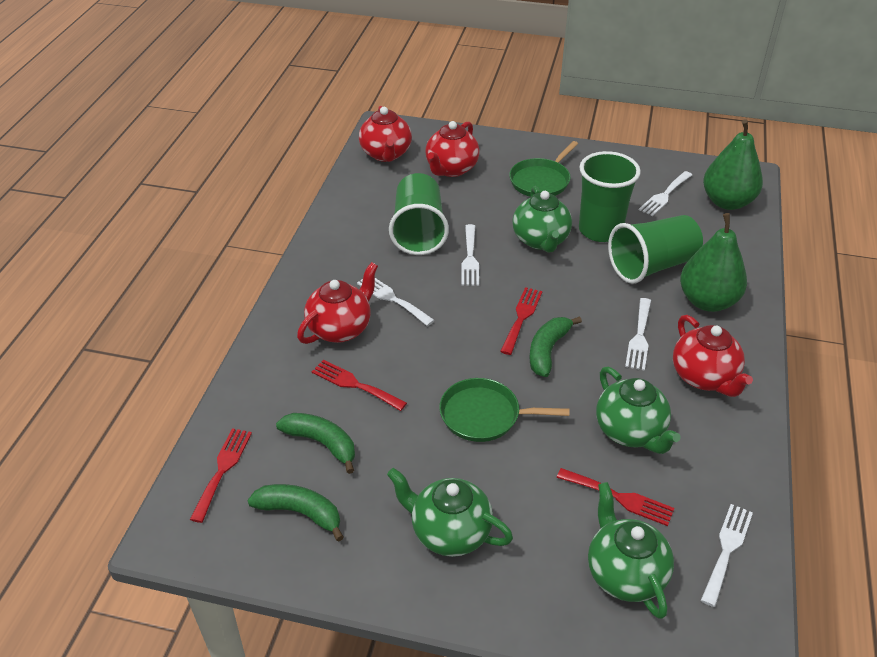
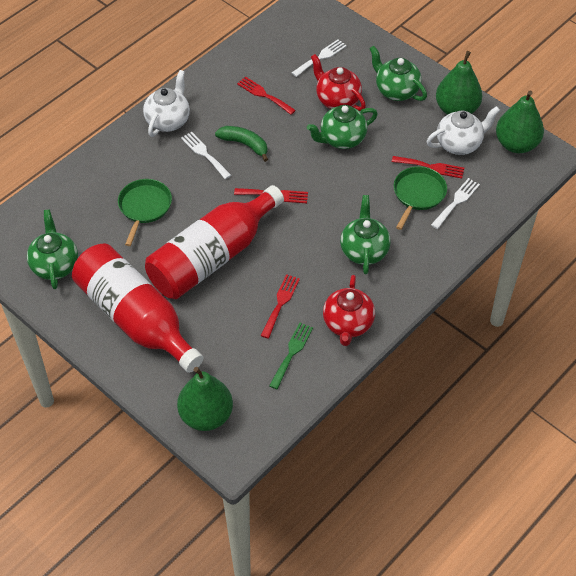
green banana: [248,484,344,542] [276,413,355,474] [530,316,582,377] = 3 -> [215,126,268,162] = 1
green cup: [389,173,449,255] [579,151,641,242] [608,215,703,284] = 3 -> none = 0
green fork: none = 0 -> [269,323,313,389] = 1
green pear: [680,213,747,312] [703,119,763,210] = 2 -> [177,367,233,431] [436,51,482,115] [496,90,544,153] = 3
red bottle: none = 0 -> [72,243,203,373] [145,185,284,299] = 2
red teapot: [297,262,378,344] [359,106,412,162] [425,121,480,177] [673,315,753,397] = 4 -> [311,54,366,111] [323,275,375,346] = 2
white fork: [357,278,435,326] [461,224,479,286] [625,298,651,371] [639,171,692,216] [701,504,753,607] = 5 -> [181,132,231,179] [292,39,347,77] [431,178,480,229] = 3
white teapot: none = 0 -> [143,70,190,137] [427,106,500,155] = 2

